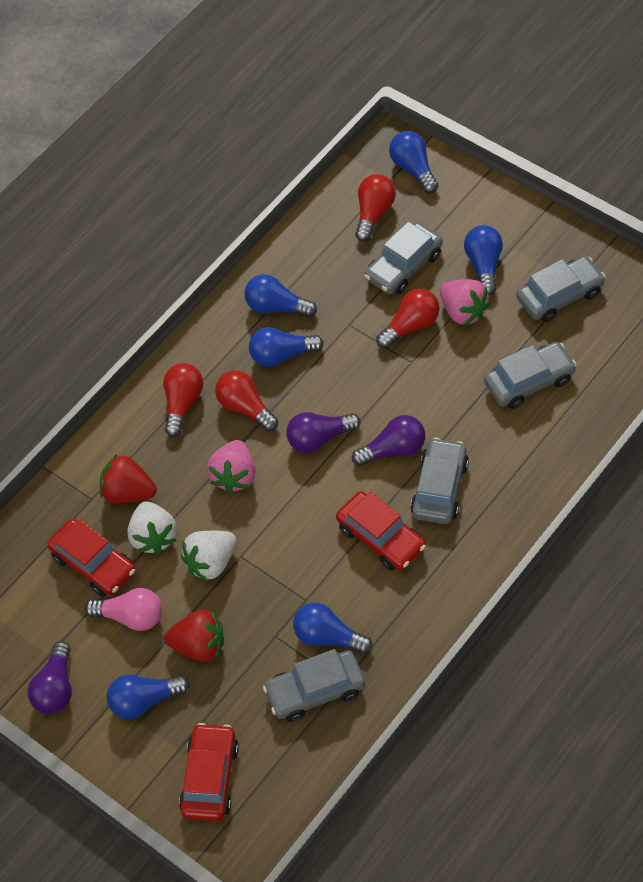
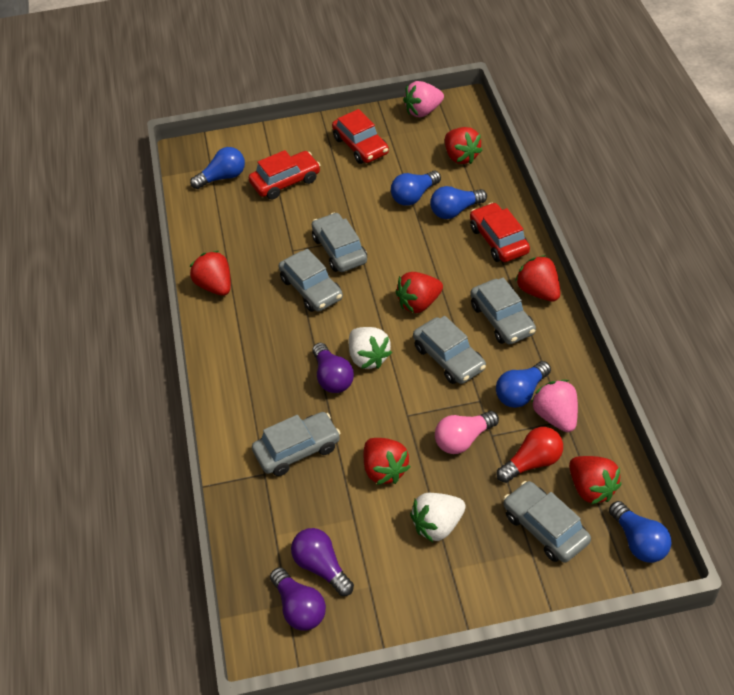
blue light bulb: [107,675,189,719] [244,274,317,317] [249,327,324,367] [293,602,372,655] [389,131,438,193] [464,225,503,296] = 6 -> [190,147,245,189] [391,171,441,206] [430,186,487,219] [496,361,551,408] [609,501,672,563] = 5
grey car: [263,649,365,722] [364,221,443,294] [410,438,469,524] [484,342,577,409] [516,256,606,322] = 5 -> [252,412,341,476] [279,249,343,312] [312,213,367,272] [413,316,486,384] [470,278,536,345] [503,481,591,563] = 6
red light bulb: [163,363,203,437] [215,370,278,431] [355,174,396,242] [376,289,439,349] = 4 -> [497,427,563,483] = 1
red strawberry: [100,453,157,503] [164,610,224,662] = 2 -> [190,251,231,296] [363,438,410,485] [396,272,443,313] [445,127,483,164] [515,255,560,302] [569,456,622,505] = 6

